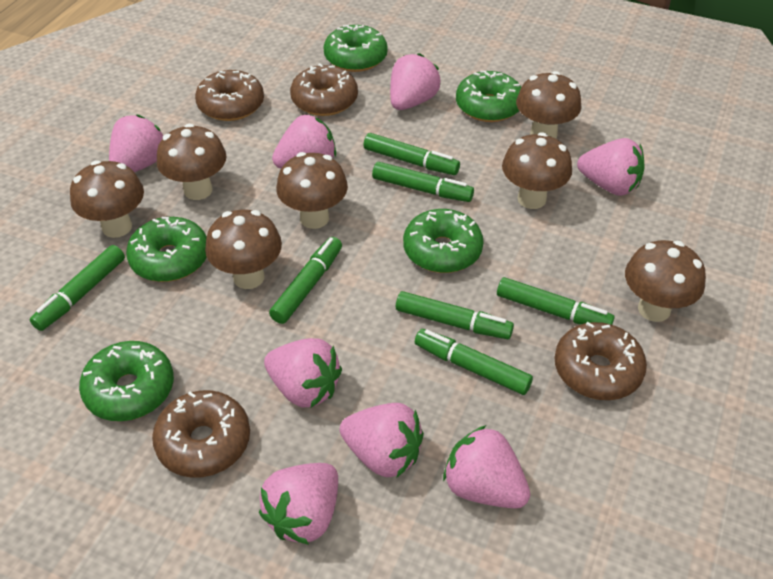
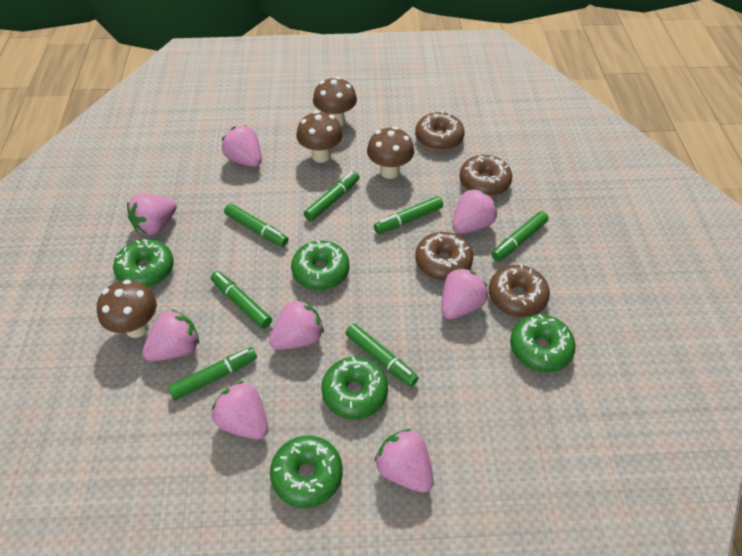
brown mushroom: [70,160,144,238] [157,124,227,200] [205,210,282,289] [276,152,348,229] [502,132,572,209] [516,71,582,139] [625,240,706,322] = 7 -> [97,280,157,338] [297,111,343,163] [313,77,357,126] [367,127,414,179] = 4

